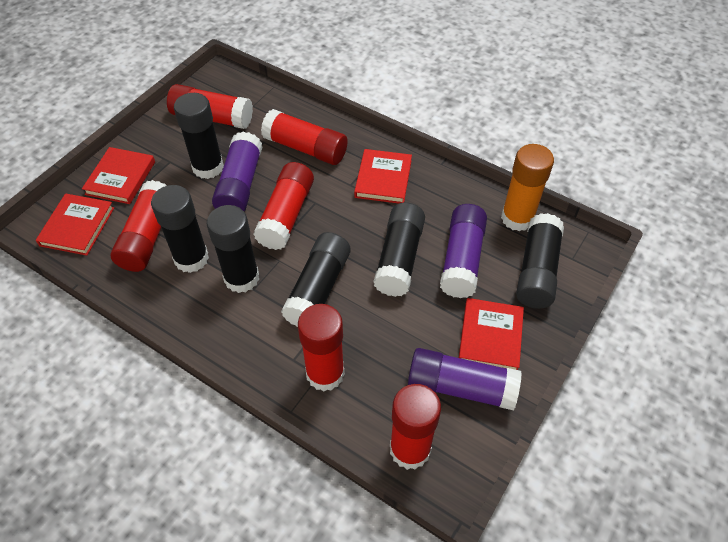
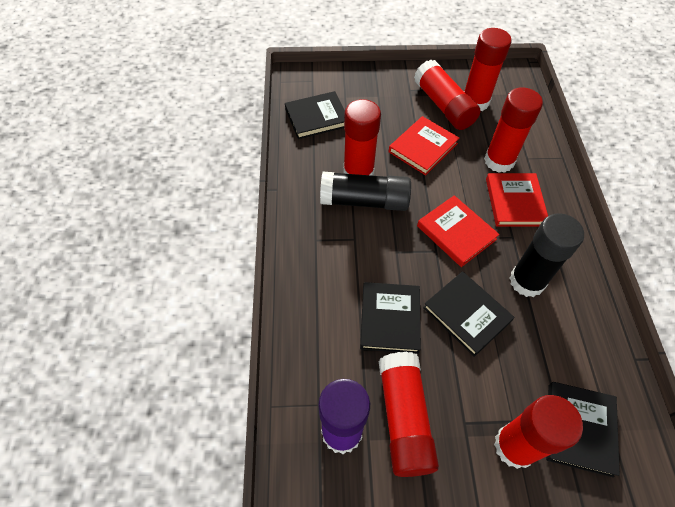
black book: none = 0 -> [285,91,345,139] [360,282,421,354] [423,271,515,357] [546,382,620,478] = 4
black glue stick: [151,185,209,273] [174,93,224,179] [207,205,259,293] [281,232,350,327] [373,202,425,297] [516,213,564,309] = 6 -> [320,172,411,211] [510,213,584,297] = 2
orange glue stick: [501,144,554,231] = 1 -> none = 0
purple glue stick: [212,132,262,212] [408,348,522,410] [440,204,487,298] = 3 -> [318,379,370,454] = 1
red book: [36,193,114,256] [82,147,155,204] [354,149,412,204] [459,298,524,370] = 4 -> [389,116,459,175] [417,195,500,267] [486,173,548,227] = 3

